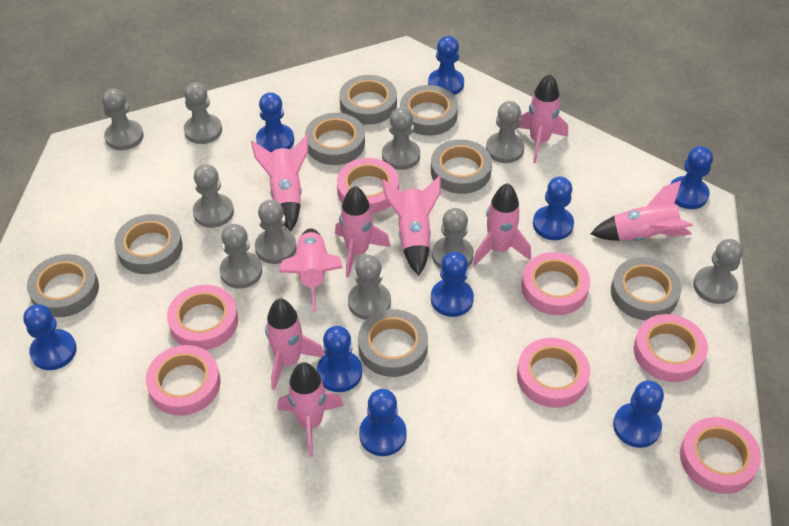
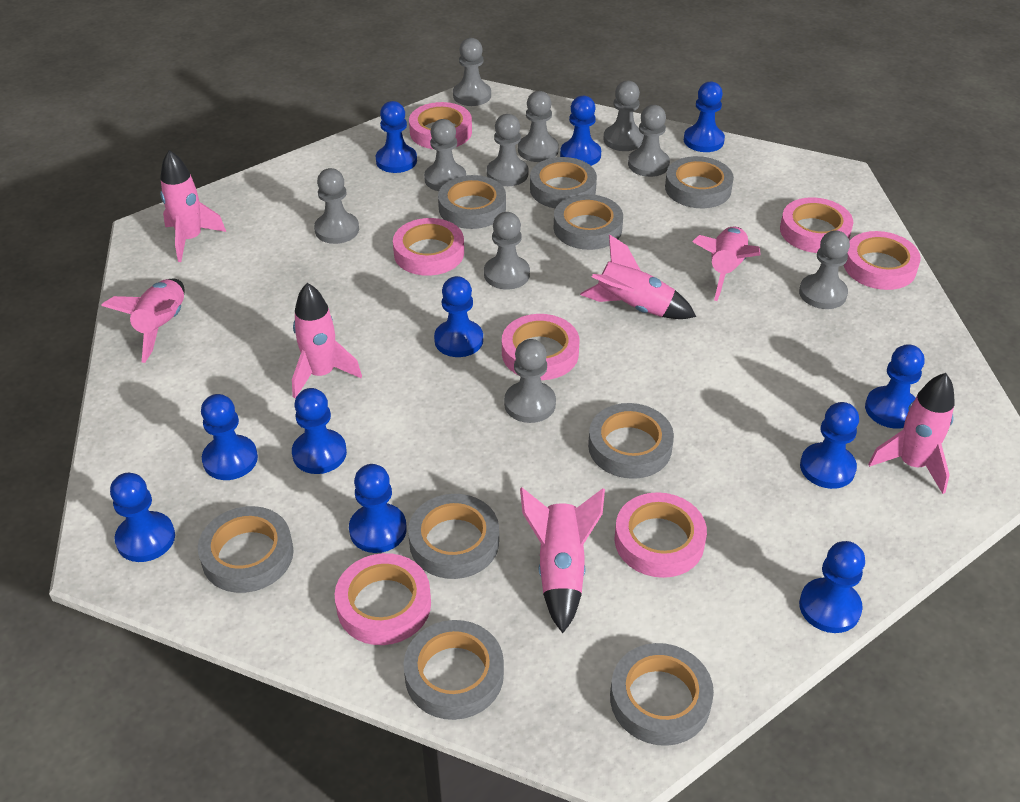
blue pawn: [23,304,77,370] [256,92,294,152] [317,326,362,392] [359,389,407,456] [428,36,464,95] [431,252,474,317] [533,177,574,240] [613,380,664,448] [671,146,713,209] = 9 -> [110,473,175,562] [201,394,258,480] [292,388,347,474] [349,464,407,553] [376,101,417,173] [434,276,483,357] [560,96,601,166] [684,81,725,152] [799,541,865,633] [800,402,859,489] [865,344,925,429] = 11
grey tape: [27,254,99,317] [114,214,183,274] [305,113,365,165] [339,75,397,125] [358,309,428,377] [400,85,458,136] [431,139,492,194] [611,257,681,321] = 8 -> [198,506,294,593] [404,620,504,720] [408,494,499,579] [438,175,506,229] [530,157,597,208] [554,194,623,250] [588,403,674,479] [610,643,714,746] [665,156,734,208] = 9
pink rocket: [251,135,308,231] [265,298,324,390] [277,362,344,457] [279,228,343,312] [335,186,390,278] [382,176,441,276] [473,183,531,266] [518,74,568,163] [590,181,693,241] = 9 -> [101,279,184,363] [160,150,226,262] [292,283,362,398] [520,488,605,633] [580,234,696,319] [692,227,760,301] [868,373,955,494] = 7

